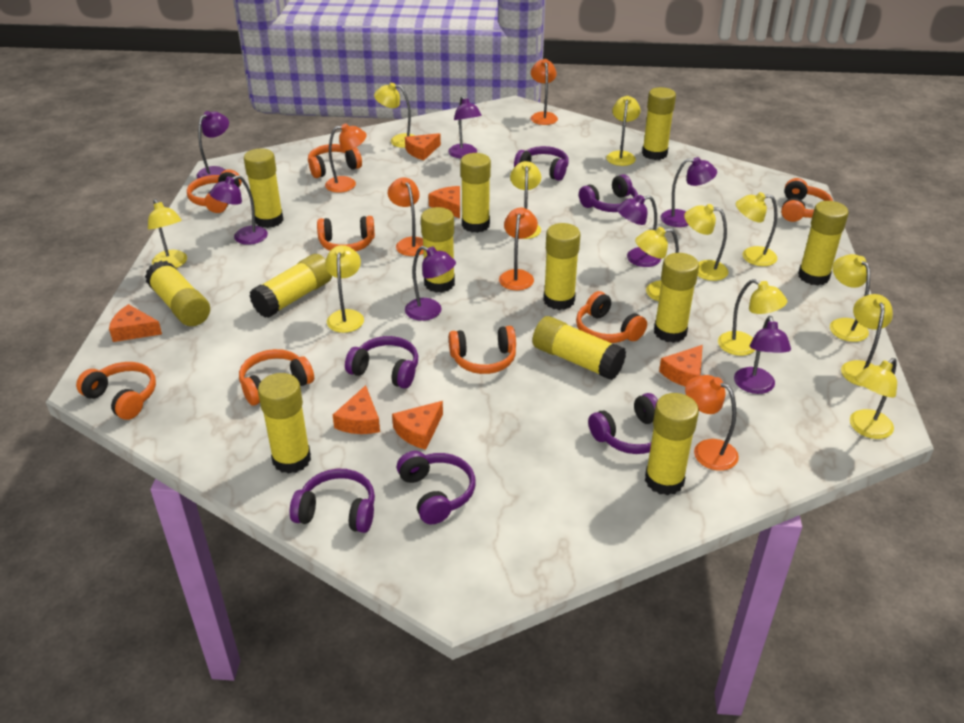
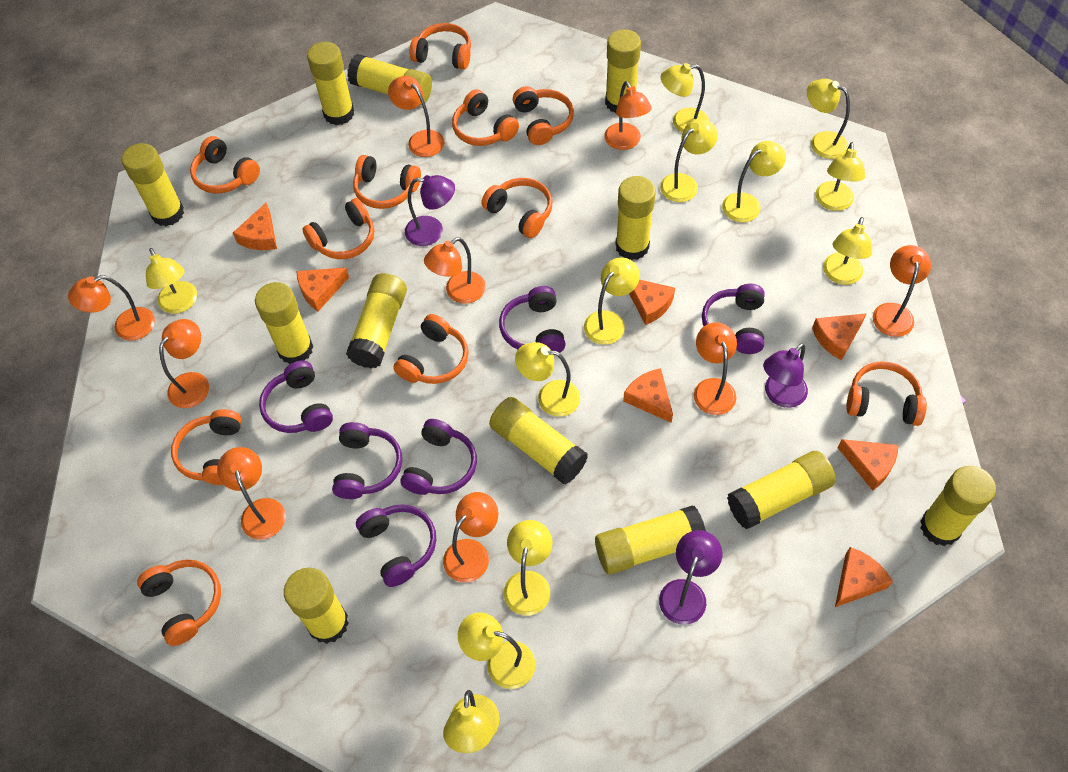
orange cheese: [109,304,162,342] [333,385,380,434] [392,401,443,450] [405,133,441,160] [428,186,460,218] [659,345,703,387] = 6 -> [233,202,277,250] [297,267,349,311] [623,368,673,423] [629,279,675,325] [812,313,867,361] [835,547,893,607] [838,439,898,490] = 7
orange headphones: [76,362,156,420] [187,169,242,213] [239,349,314,406] [308,144,362,178] [317,216,375,251] [449,326,516,374] [576,291,647,343] [781,178,833,222] = 8 -> [137,560,221,646] [171,409,242,485] [190,136,260,193] [302,198,374,259] [353,155,421,209] [393,314,469,384] [409,23,471,70] [452,89,519,146] [481,178,553,238] [513,86,574,145] [847,362,927,426] = 11
orange lamp: [325,123,367,193] [388,177,424,256] [499,208,538,290] [531,59,558,125] [685,375,739,471] = 5 -> [68,275,155,341] [159,319,209,408] [217,447,286,539] [388,76,445,157] [424,237,486,304] [443,492,498,582] [604,81,652,150] [694,322,737,415] [873,245,931,337] = 9
purple lamp: [196,111,229,178] [209,175,268,245] [405,246,456,321] [448,96,482,158] [616,195,661,267] [660,157,717,227] [734,316,791,394] = 7 -> [405,175,455,246] [659,530,722,625] [763,343,808,408] = 3

